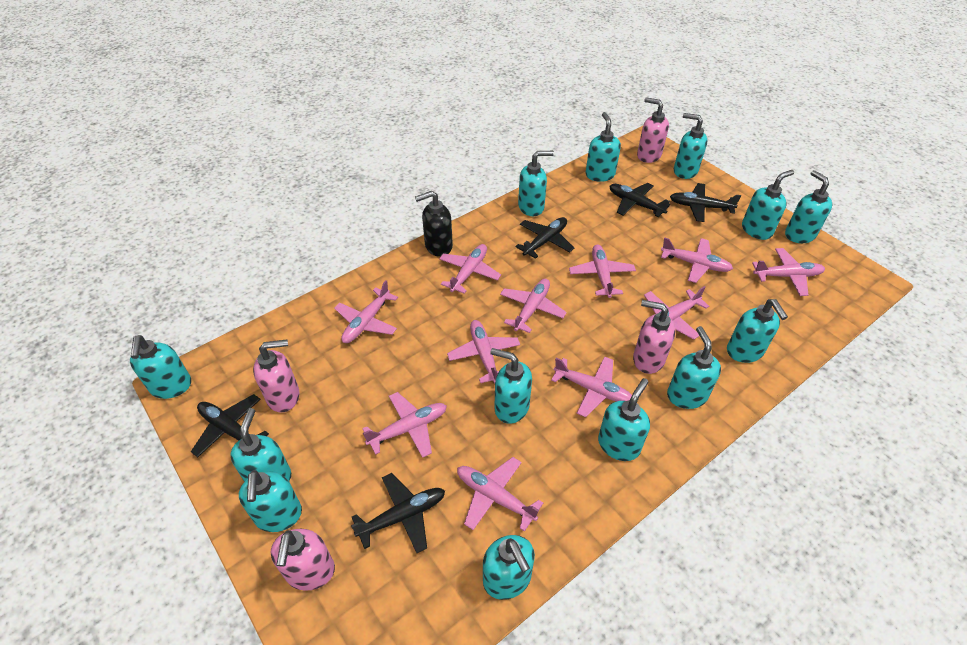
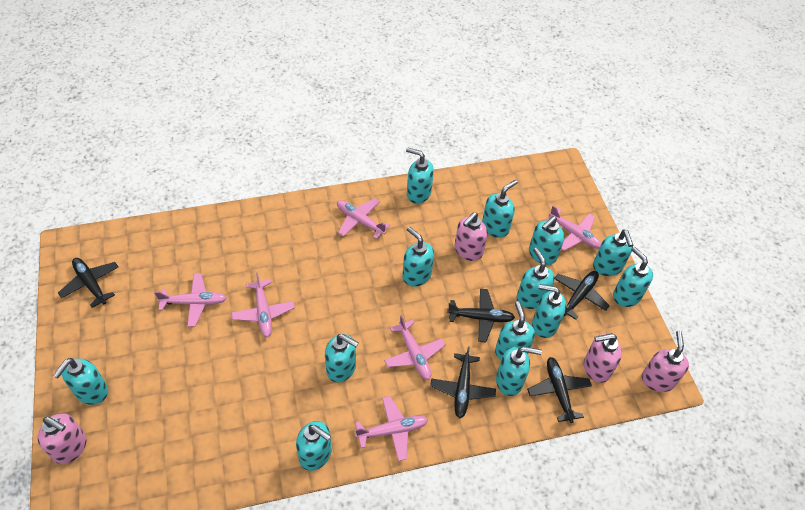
black soap dispenser: [415,191,453,257] = 1 -> none = 0
pink plane: [334,280,398,343] [362,392,447,458] [439,244,501,294] [447,320,520,383] [457,457,543,532] [500,279,567,333] [551,356,632,417] [569,245,636,298] [644,286,709,340] [661,237,733,283] [752,248,825,296] = 11 -> [154,273,226,327] [231,273,295,337] [337,198,390,239] [355,396,428,461] [384,315,446,380] [547,206,602,251] = 6

